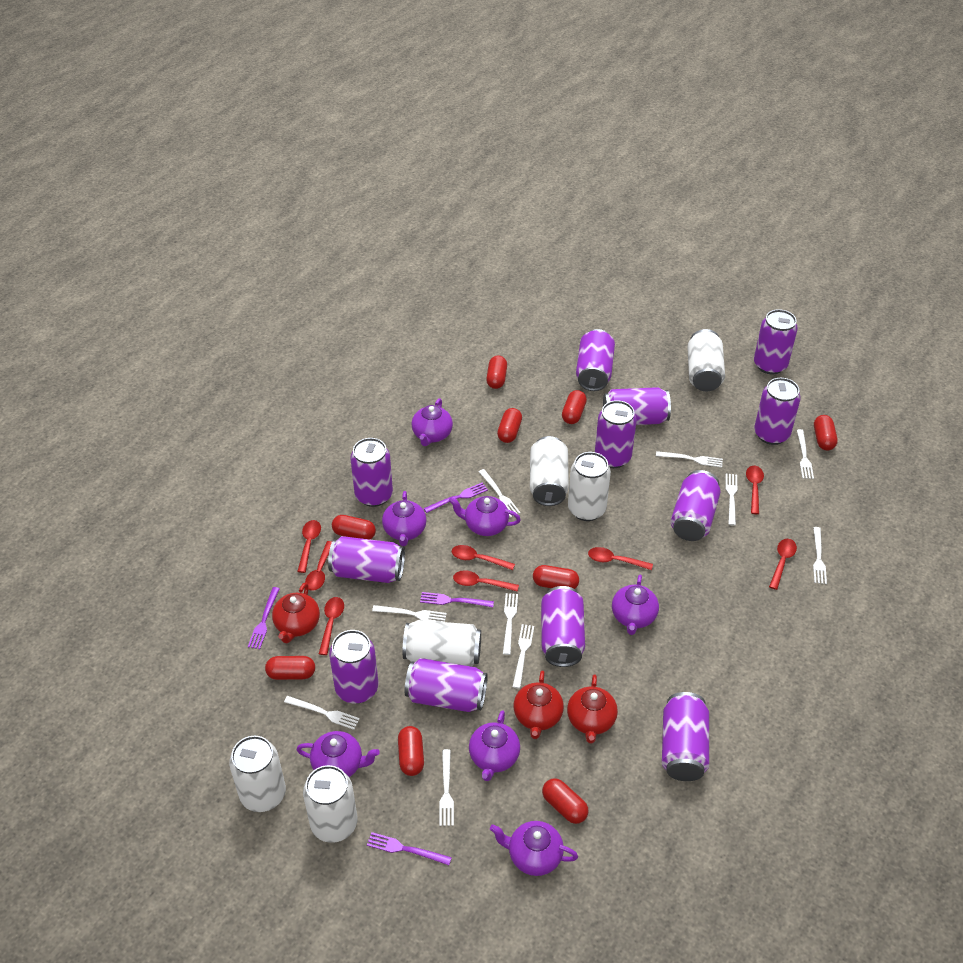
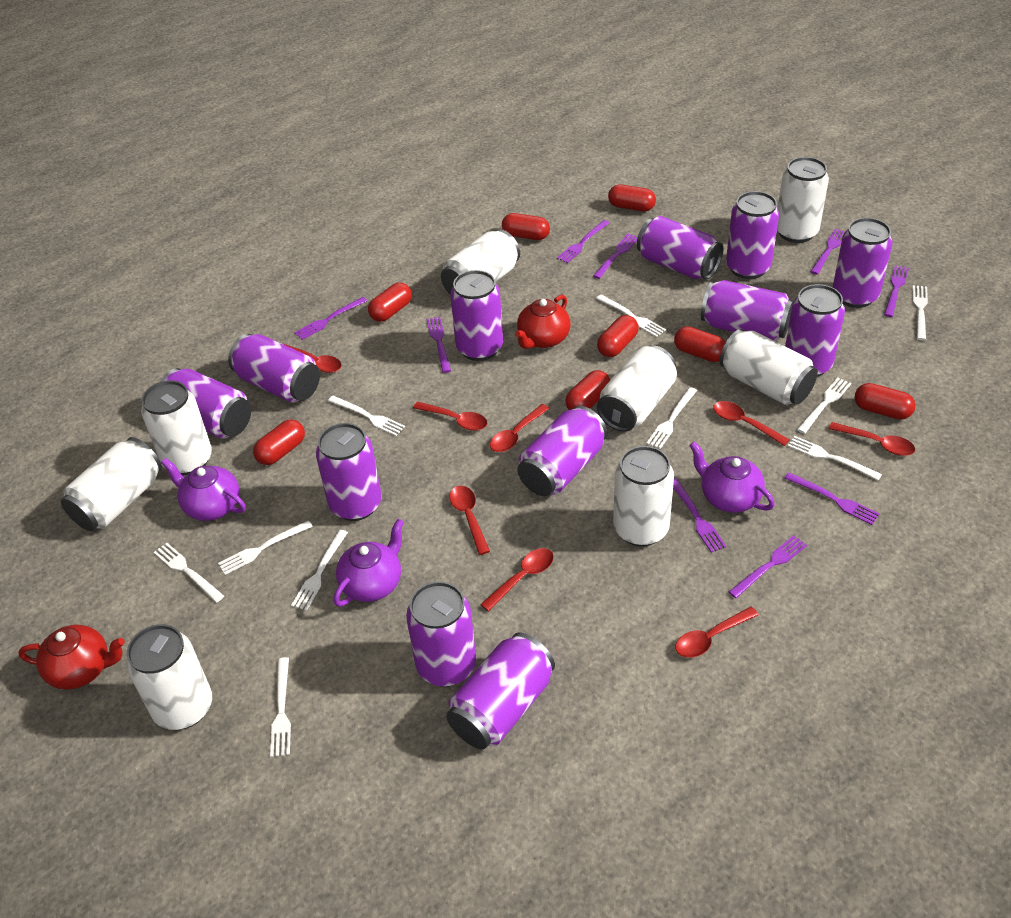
purple fork: [248,587,280,649] [367,832,452,865] [420,592,494,607] [424,482,488,513] = 4 -> [294,297,367,340] [427,317,451,373] [557,220,610,263] [593,234,638,279] [673,478,726,553] [729,535,807,598] [784,473,879,525] [810,229,844,275] [884,265,909,317] = 9
purple teapot: [296,731,380,777] [382,491,426,546] [412,398,453,446] [449,496,521,536] [469,710,520,781] [490,821,578,876] [612,575,659,635] = 7 -> [161,458,246,521] [333,519,404,607] [689,441,775,513] = 3
red capsule: [265,656,315,680] [332,515,376,539] [398,726,424,776] [486,355,507,389] [497,408,522,443] [533,565,579,589] [542,778,588,824] [562,390,587,424] [814,415,838,451] = 9 -> [253,419,305,465] [368,283,412,322] [502,213,550,240] [565,370,610,410] [597,315,639,357] [608,184,656,211] [674,326,726,362] [855,383,916,420] = 8
red teapot: [272,582,320,643] [514,670,564,739] [567,674,618,744] = 3 -> [19,625,125,690] [515,295,570,349] = 2
white can: [229,736,286,812] [303,765,358,843] [403,620,481,667] [530,436,569,506] [568,452,611,521] [687,329,725,391] = 6 -> [61,437,162,531] [126,624,212,730] [141,380,212,475] [441,229,520,294] [597,345,677,432] [613,446,674,547] [720,329,818,405] [777,157,829,243] = 8

